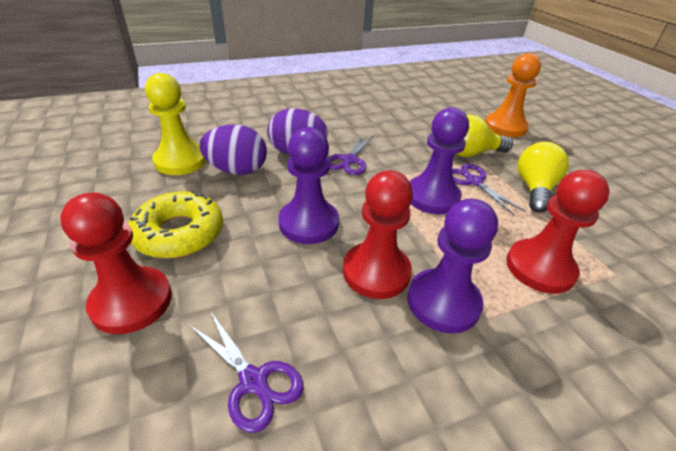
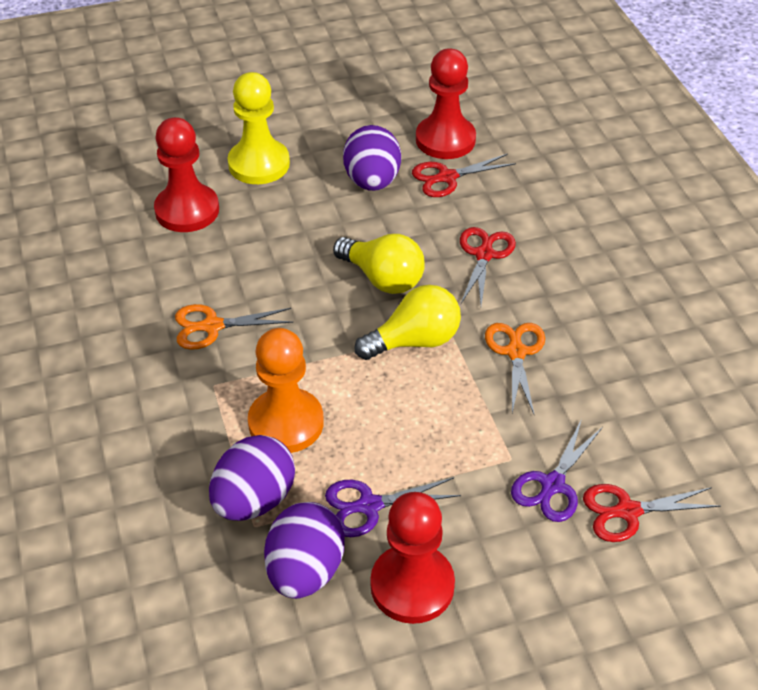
orange scissors: none = 0 -> [175,304,294,350] [485,323,545,414] = 2
purple egg: [199,125,267,175] [267,109,328,154] = 2 -> [209,435,295,521] [264,502,345,599] [343,125,401,191] = 3
purple pawn: [278,127,339,244] [407,199,498,333] [409,107,469,214] = 3 -> none = 0
purple scissors: [190,311,303,433] [327,134,374,175] [452,164,526,215] = 3 -> [325,477,461,537] [511,419,602,522] = 2
red scissors: none = 0 -> [412,154,516,197] [460,227,516,306] [583,484,720,542] = 3
yellow donut: [128,190,223,258] = 1 -> none = 0

